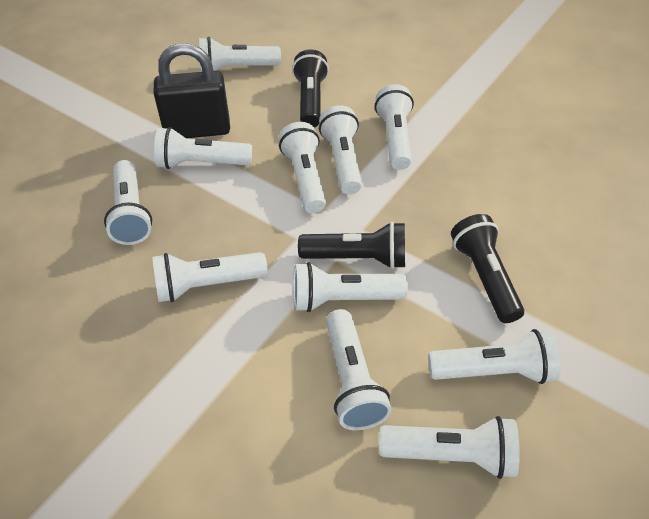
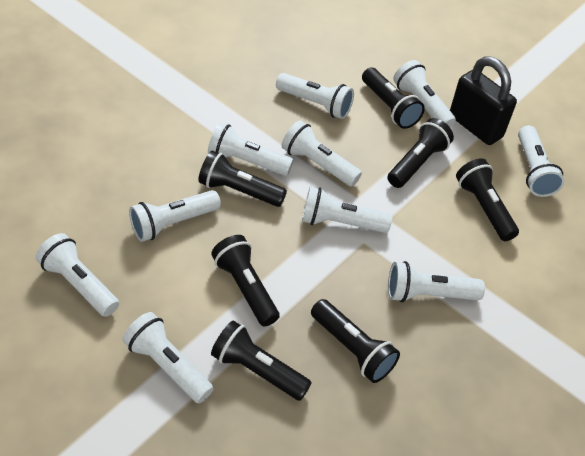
black flashlight: [292,49,329,128] [298,222,405,269] [451,214,524,323] = 3 -> [198,151,287,207] [211,235,279,326] [211,321,312,401] [311,299,400,383] [362,68,425,129] [387,118,454,188] [456,158,519,241] = 7
white flashlight: [104,160,152,245] [152,252,267,302] [154,127,252,169] [199,37,281,72] [279,122,326,213] [293,262,408,312] [319,105,362,194] [326,309,392,430] [375,84,414,170] [379,416,520,479] [428,329,561,384] = 11 -> [36,233,119,317] [123,312,214,403] [129,190,221,242] [208,123,294,176] [276,73,354,119] [282,120,362,187] [302,187,392,233] [388,261,485,302] [393,60,456,127] [518,125,564,197] = 10

